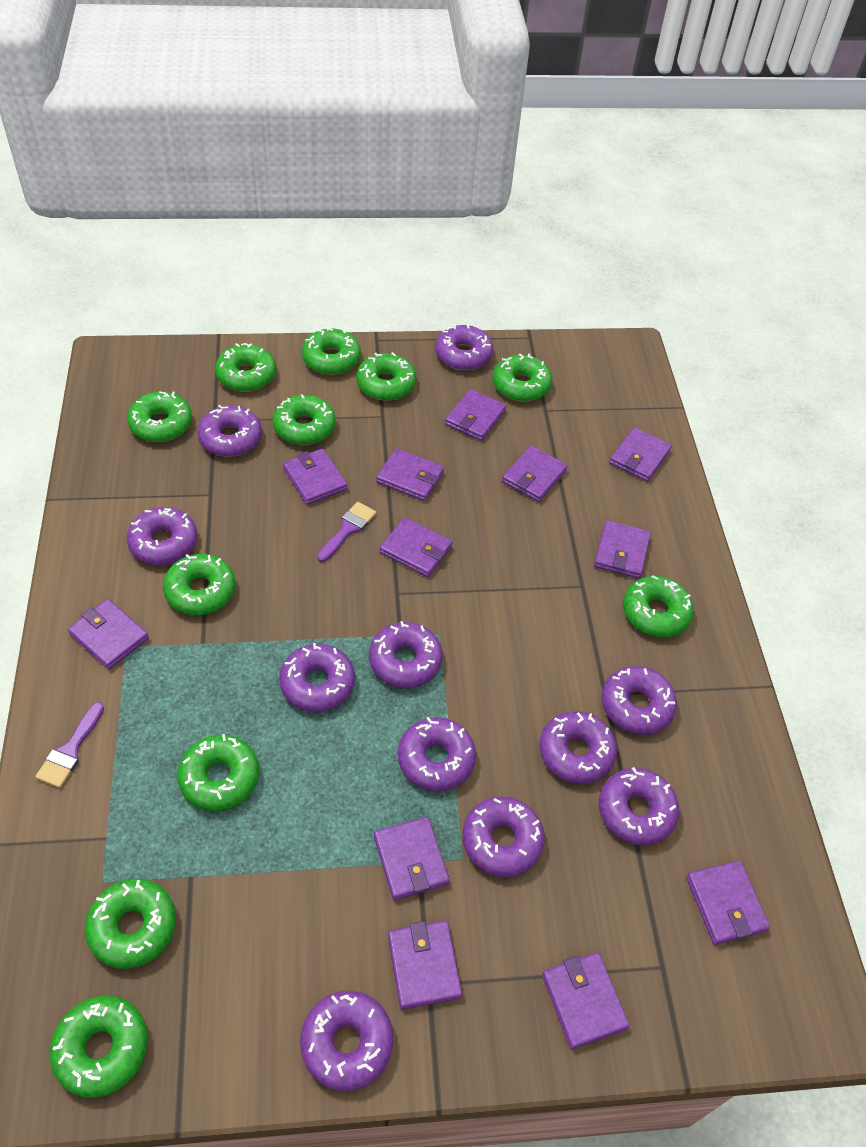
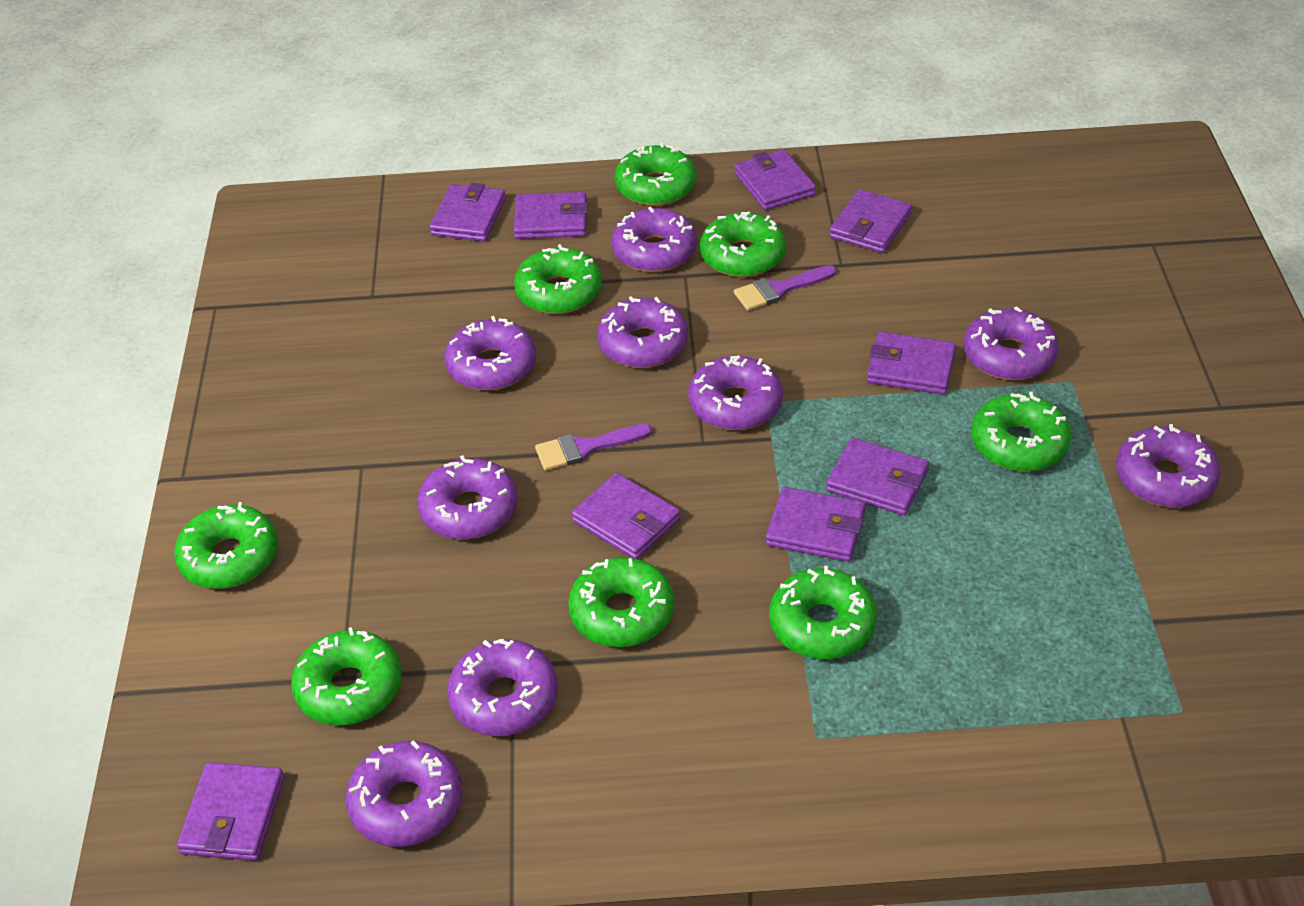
green donut: [50,996,148,1098] [85,879,176,969] [127,391,192,442] [163,554,236,615] [177,734,259,811] [215,343,276,392] [273,394,335,445] [302,327,361,375] [356,352,416,401] [493,353,552,402] [623,575,694,637] = 11 -> [174,502,278,589] [291,627,402,726] [514,244,602,314] [568,557,674,647] [614,143,697,206] [700,212,786,277] [769,566,877,659] [971,391,1071,472] = 8
purple donut: [127,507,197,565] [197,405,262,457] [279,643,355,712] [300,991,393,1091] [369,621,442,688] [398,717,476,791] [435,325,493,371] [462,796,545,877] [539,711,617,784] [599,767,679,846] [602,666,677,735] = 11 -> [346,740,463,847] [417,455,518,539] [444,316,536,390] [447,639,558,736] [597,296,688,368] [612,207,697,272] [688,356,783,430] [964,306,1058,380] [1116,424,1221,508] = 9
purple wallet: [68,599,149,669] [283,449,347,505] [374,817,449,900] [376,448,444,501] [380,517,453,577] [388,921,462,1009] [445,389,506,441] [502,446,567,502] [542,952,629,1049] [594,520,651,579] [609,427,672,482] [686,861,770,945] = 12 -> [177,762,284,861] [429,183,506,241] [514,192,588,239] [572,473,680,559] [734,149,816,210] [766,487,866,562] [826,438,929,515] [829,189,912,253] [867,332,956,395] = 9

